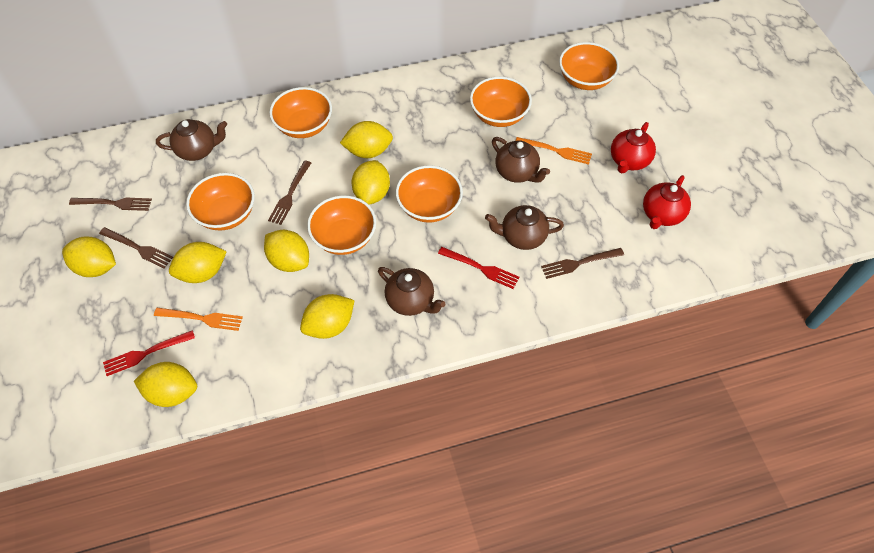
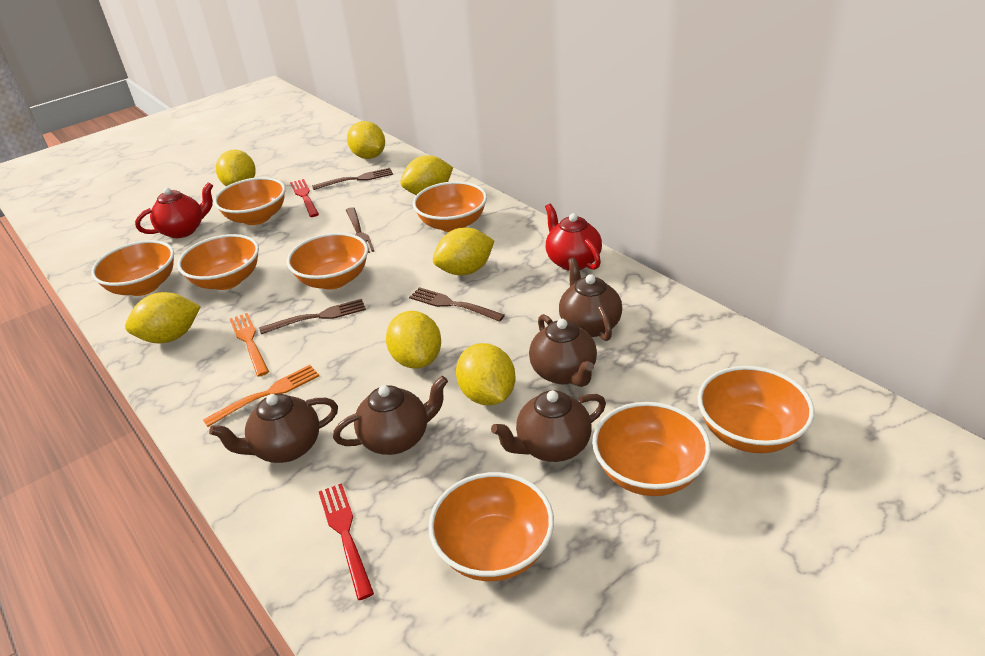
brown teapot: [156,119,227,161] [378,267,445,316] [485,205,564,250] [492,137,550,183] = 4 -> [209,394,338,463] [333,376,448,455] [491,390,606,462] [529,314,597,387] [559,258,622,341] = 5
orange bowl: [186,173,255,231] [269,87,332,138] [307,195,376,255] [396,165,463,223] [470,77,532,127] [559,42,619,90] = 6 -> [91,240,174,296] [177,234,259,290] [214,177,285,225] [287,233,368,289] [413,181,487,232] [428,472,554,581] [592,402,711,496] [698,366,815,453] = 8

